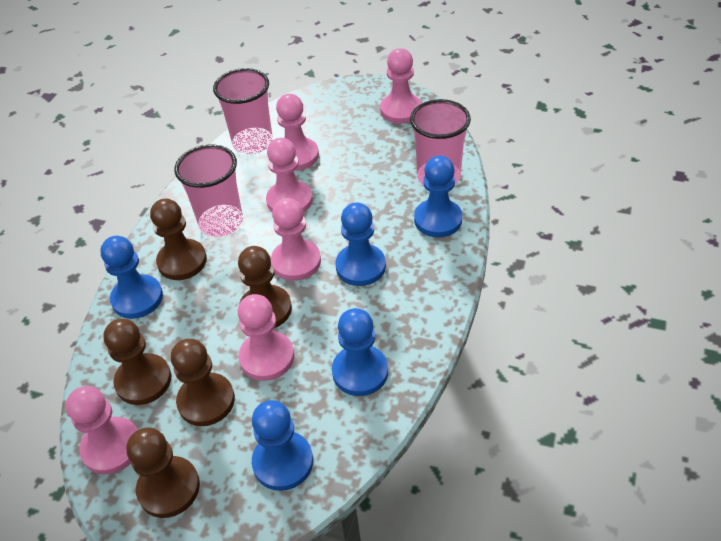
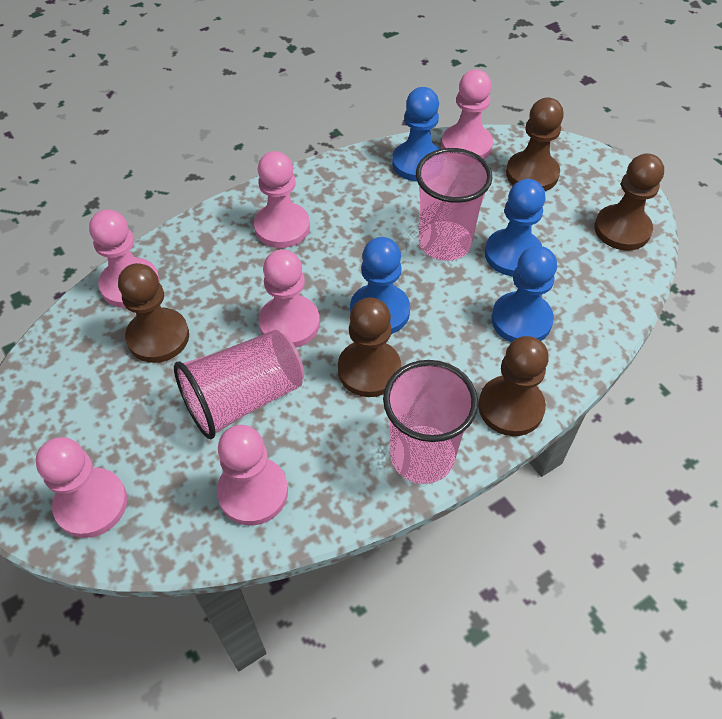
blue pawn: [100,236,163,319] [252,400,313,491] [332,308,388,396] [335,202,386,286] [414,156,463,238] = 5 -> [350,237,410,334] [392,87,440,181] [485,179,546,276] [491,246,557,342] = 4

